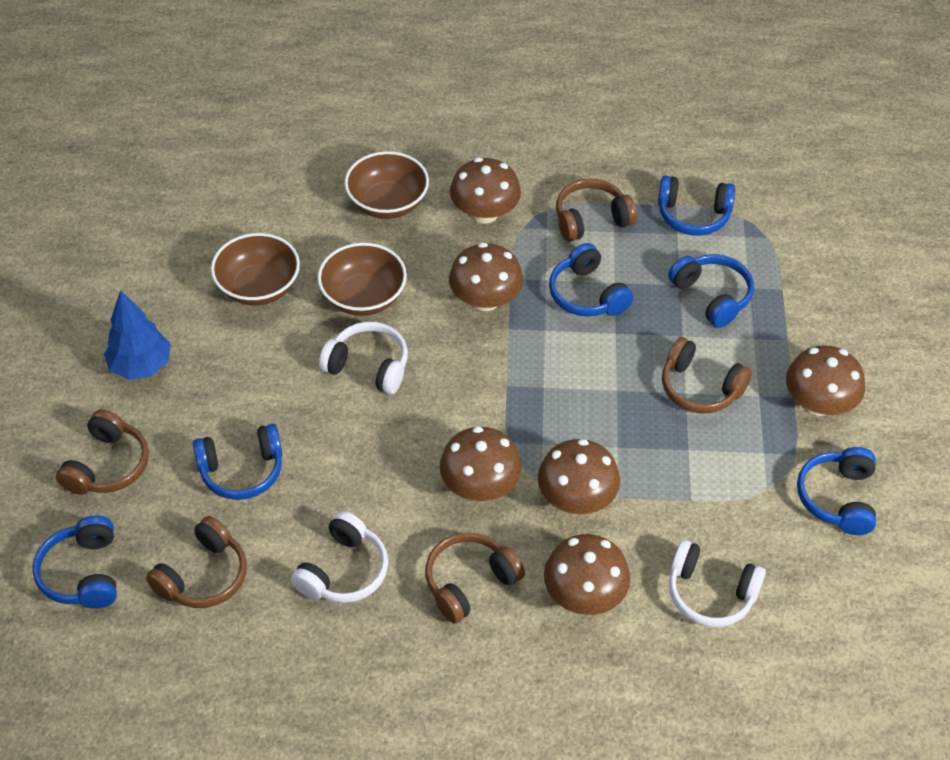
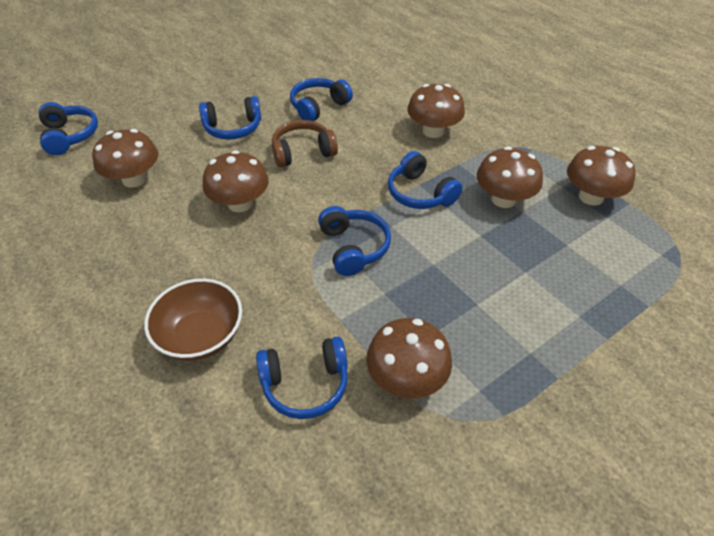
blue tree: [104,290,171,380] = 1 -> none = 0
brown bowl: [211,233,300,305] [318,243,407,316] [345,151,429,219] = 3 -> [144,279,242,361] = 1
brown headphones: [56,409,149,495] [146,516,247,608] [425,533,525,624] [556,179,637,242] [662,337,752,414] = 5 -> [272,120,338,167] = 1
white headphones: [291,511,388,603] [319,322,408,394] [669,540,766,627] = 3 -> none = 0

